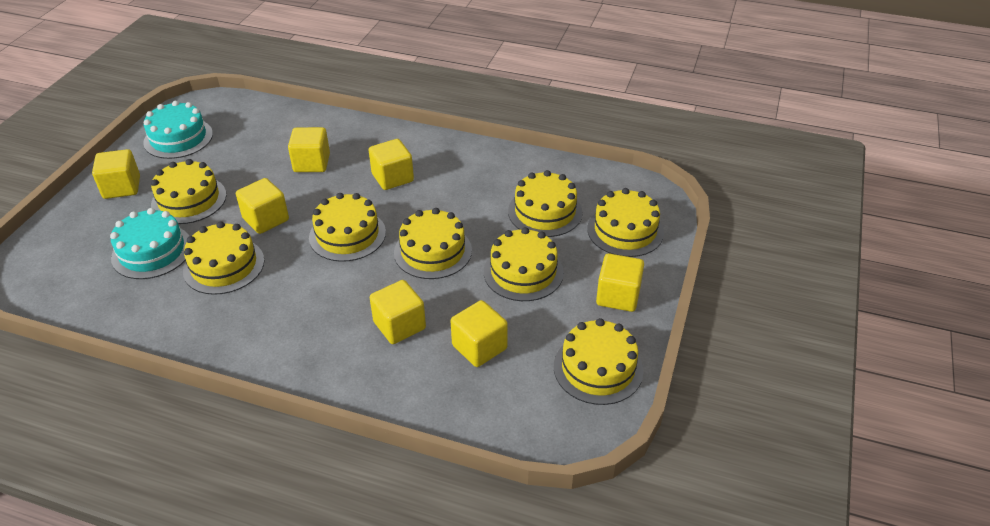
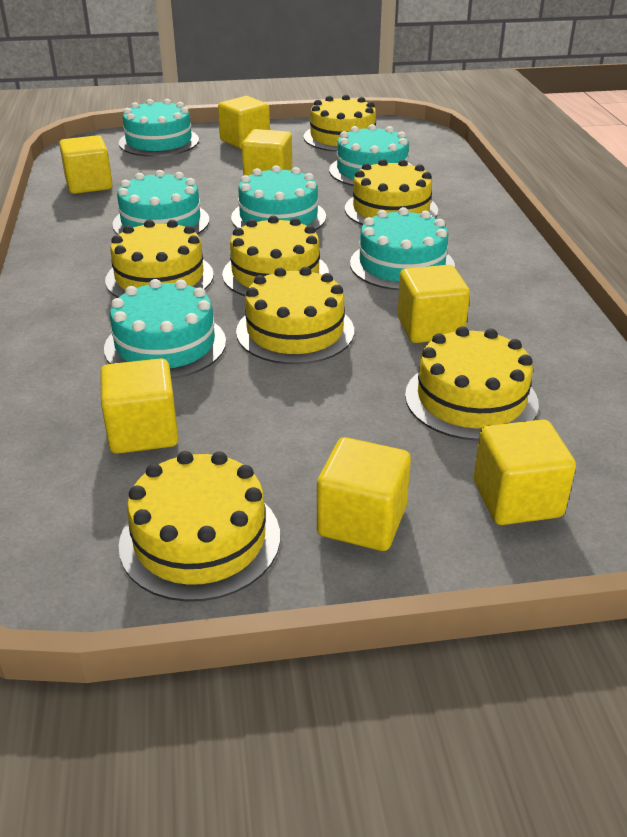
turquoise cake: [110,208,189,279] [143,101,213,159] = 2 -> [104,279,226,379] [112,170,209,235] [119,99,199,157] [231,165,326,230] [329,124,411,186] [350,207,455,290] = 6
yellow cake: [151,159,226,224] [183,221,264,295] [309,193,386,262] [394,208,472,279] [484,227,564,301] [508,170,582,237] [554,318,643,405] [587,188,664,257] = 8 -> [105,220,214,298] [119,451,280,602] [222,215,329,296] [236,267,354,364] [303,95,376,152] [345,159,438,225] [405,326,539,441] = 7

